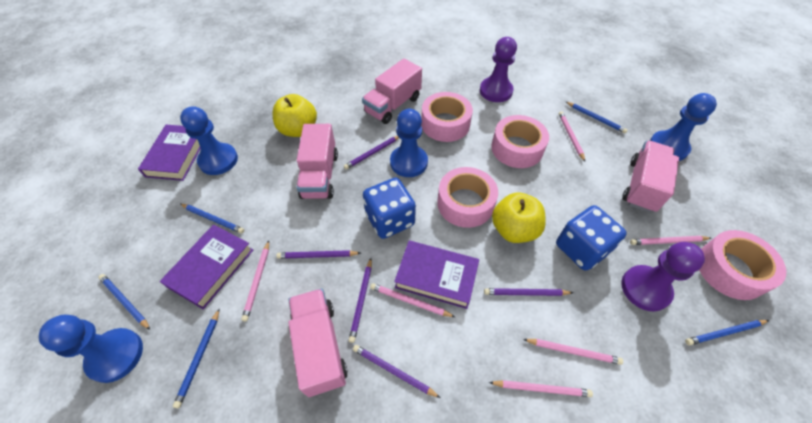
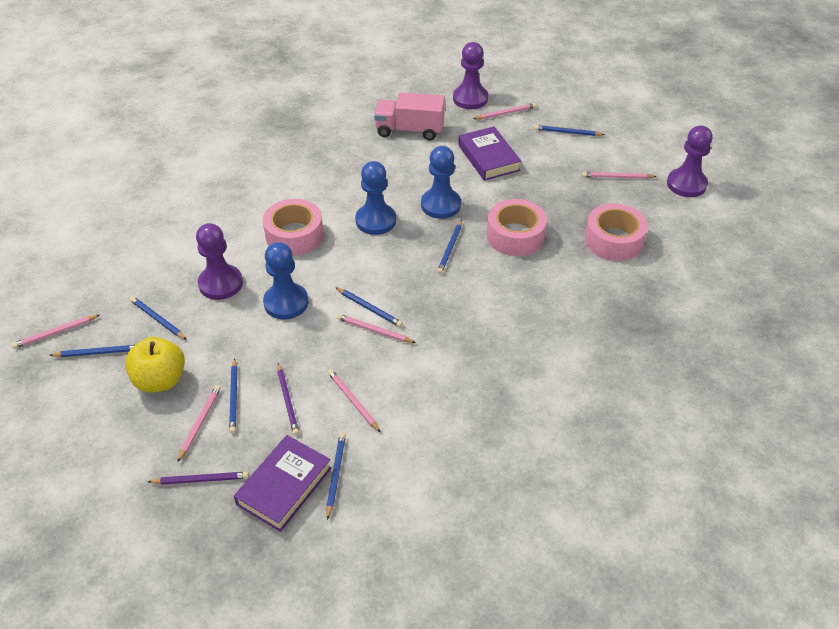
blue dice: [363,178,416,239] [556,205,627,271] = 2 -> none = 0
blue pawn: [39,315,143,383] [180,106,238,175] [390,109,428,177] [650,93,717,161] = 4 -> [263,242,308,320] [355,161,396,235] [421,146,461,219] = 3
blue pencil: [98,274,150,330] [173,308,220,408] [180,204,244,233] [566,102,628,133] [685,320,769,345] = 5 -> [50,345,135,357] [130,296,187,340] [229,358,237,433] [326,433,346,520] [335,287,403,327] [437,220,462,274] [534,125,605,136] = 7
pink tape: [421,92,473,142] [437,167,498,228] [491,115,549,168] [699,230,786,300] = 4 -> [263,199,324,256] [487,199,547,256] [585,203,648,261] = 3
pink truck: [288,288,348,397] [296,124,338,199] [362,59,422,124] [622,141,679,213] = 4 -> [374,92,445,141] = 1
purple book: [138,125,200,181] [160,224,253,309] [394,240,479,309] = 3 -> [234,435,332,532] [458,126,521,181] = 2
purple pawn: [480,37,517,102] [622,242,705,312] = 2 -> [196,223,243,300] [453,42,488,109] [667,126,713,197] = 3
purple pencil: [276,250,361,259] [344,136,399,169] [349,258,372,343] [353,345,440,398] [484,288,573,296] = 5 -> [148,472,249,485] [277,363,299,436] = 2
yellow apple: [272,94,317,137] [492,193,546,243] = 2 -> [125,337,185,393] = 1

